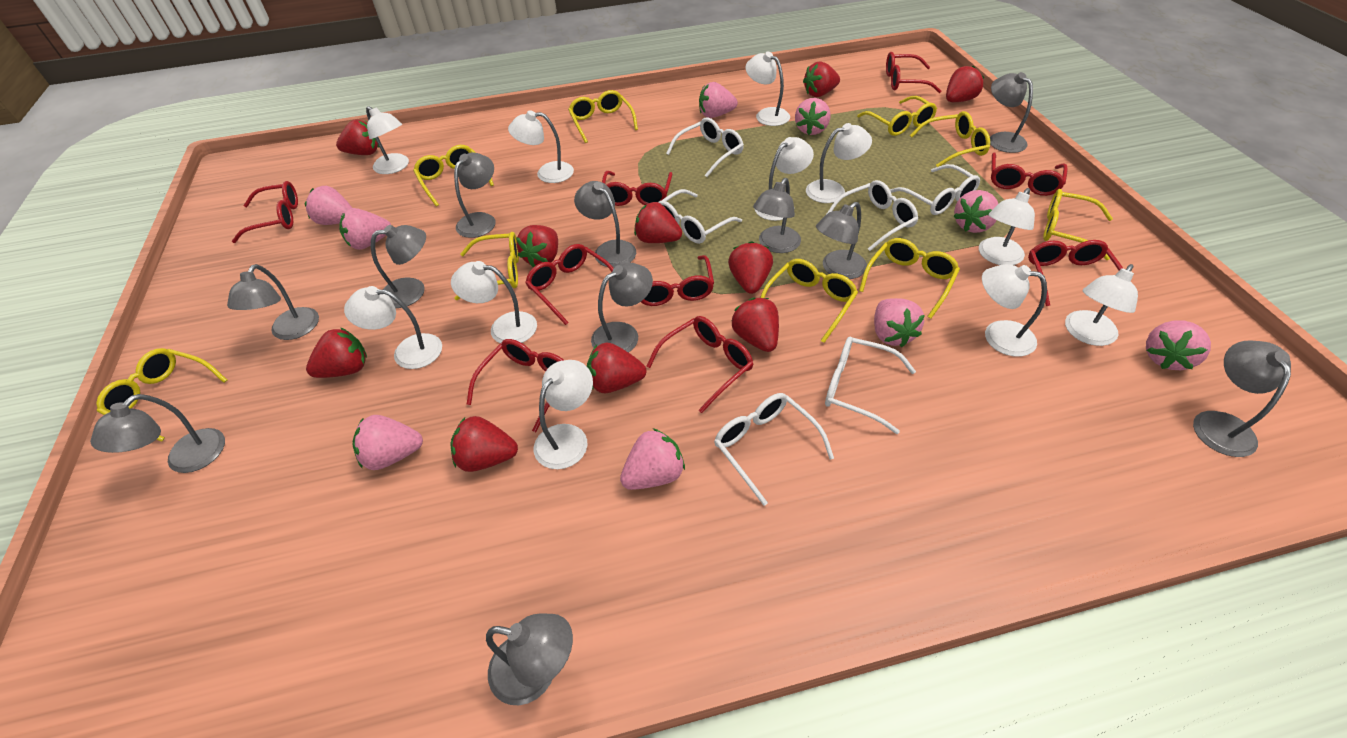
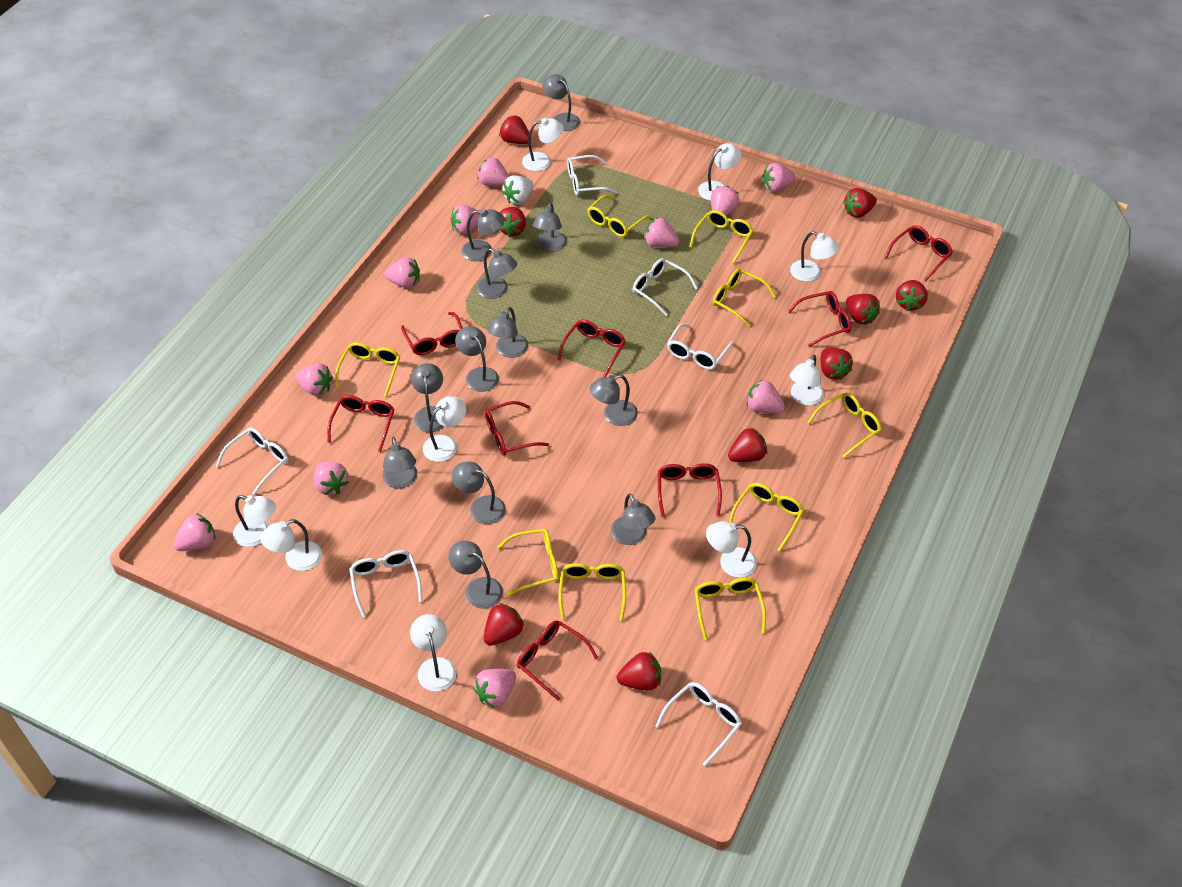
grey lamp: [90,394,225,473] [227,264,319,340] [371,225,426,308] [454,152,496,238] [486,613,573,705] [574,181,636,268] [591,263,653,353] [753,178,801,253] [816,202,867,279] [990,72,1033,153] [1193,341,1291,457] = 11 -> [382,437,417,489] [411,363,444,432] [448,541,503,608] [452,461,506,524] [455,326,499,392] [462,208,505,261] [476,248,517,299] [487,307,528,358] [533,202,567,252] [542,74,580,131] [590,375,638,426] [611,494,656,545] = 12
pink strawberry: [305,186,352,225] [339,208,391,250] [352,415,423,470] [620,428,685,490] [699,82,738,118] [795,98,831,135] [874,298,925,347] [953,190,998,233] [1146,320,1211,370] = 9 -> [173,513,216,551] [295,363,333,396] [314,461,349,495] [384,257,420,288] [451,204,480,235] [474,669,516,708] [477,158,509,186] [644,217,679,247] [711,186,740,216] [747,380,785,413] [762,163,796,192] = 11
red glasses: [232,181,298,243] [467,339,564,432] [525,244,614,325] [602,171,673,206] [641,255,714,306] [646,316,753,413] [886,52,941,93] [991,152,1068,196] [1028,240,1123,306] = 9 -> [327,395,394,452] [401,312,463,355] [485,401,549,456] [517,620,598,701] [558,320,626,377] [658,463,722,517] [788,291,852,347] [884,225,953,282] = 8
red strawberry: [306,327,367,378] [336,120,379,155] [451,416,518,472] [516,225,558,267] [587,342,646,393] [634,202,682,243] [728,241,773,294] [731,298,779,352] [803,61,840,97] [946,65,984,102] = 10 -> [484,603,524,646] [499,116,529,144] [499,207,526,237] [617,652,661,690] [728,428,767,462] [820,348,853,380] [843,188,877,218] [846,294,880,324] [896,280,928,311] = 9
white lamp: [344,286,442,369] [366,106,409,174] [451,261,537,343] [508,110,574,183] [534,360,593,469] [746,52,790,126] [755,137,814,221] [806,123,872,203] [979,188,1035,265] [982,264,1047,357] [1065,264,1138,346] = 11 -> [233,495,276,547] [260,519,322,571] [410,614,456,691] [423,396,466,462] [522,118,564,171] [698,143,741,201] [706,521,757,578] [790,231,839,282] [790,354,824,405] = 9
white strawberry: none = 0 -> [502,175,533,205] = 1

